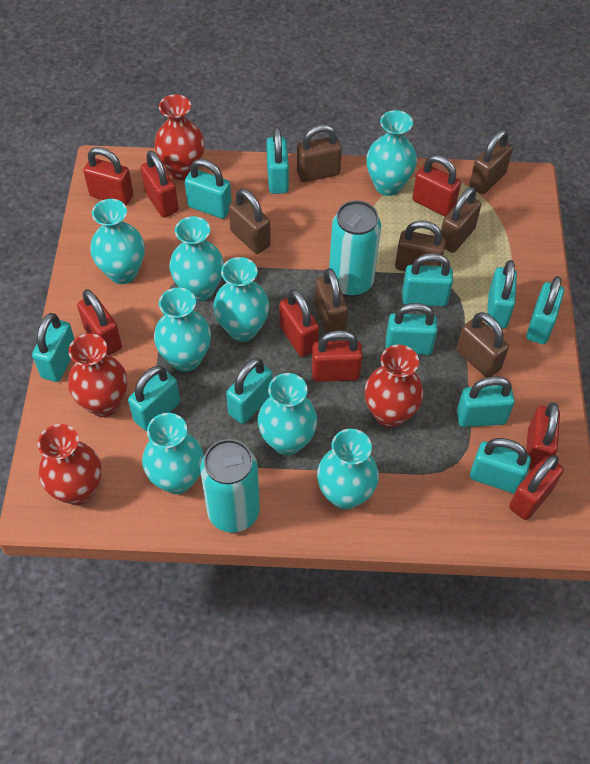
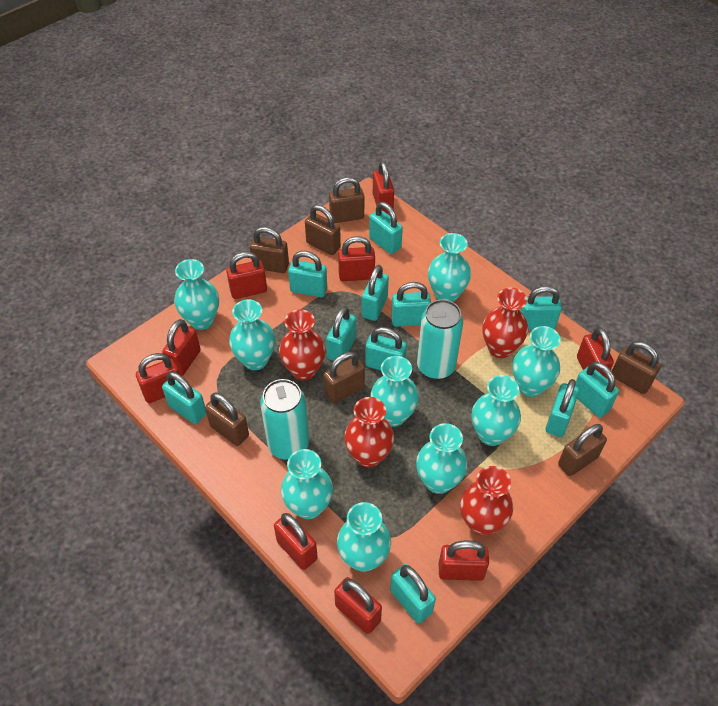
red padlock: [77,289,122,355] [83,147,133,206] [141,151,179,217] [279,289,319,357] [312,330,363,382] [412,155,461,217] [509,455,564,520] [526,402,560,470] = 8 -> [136,353,180,403] [162,319,201,376] [226,251,267,299] [274,513,318,570] [334,577,382,634] [338,236,375,281] [373,161,394,213] [439,540,489,581] [577,327,614,379] = 9
turquoise vase: [90,199,145,284] [142,413,204,494] [154,287,211,372] [169,216,224,302] [213,257,269,342] [258,373,318,455] [317,429,379,510] [366,110,417,196] = 8 -> [174,259,219,330] [229,299,275,370] [281,449,333,519] [337,502,391,572] [370,356,419,427] [416,423,467,494] [428,233,471,302] [472,375,521,446] [512,326,561,397] = 9

